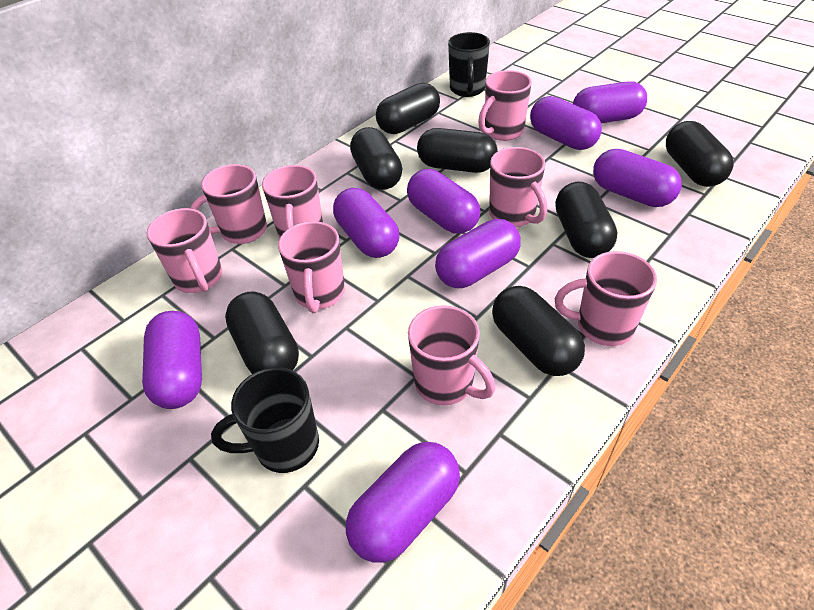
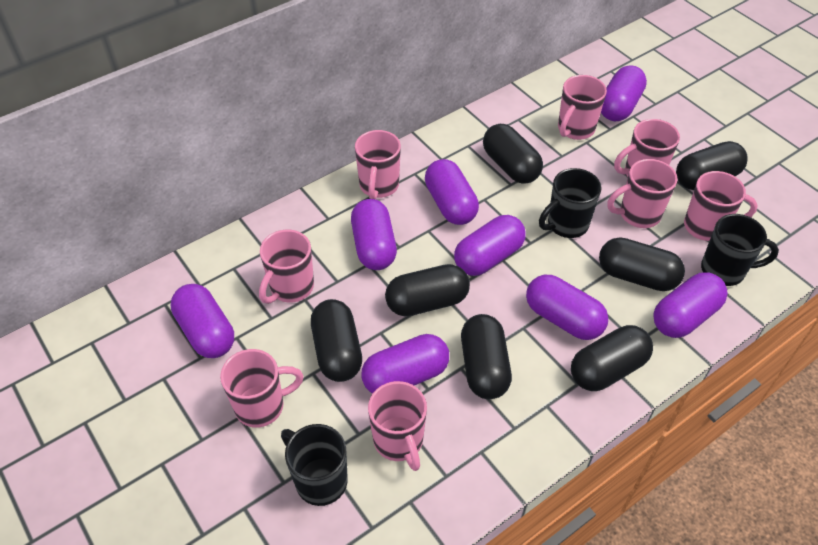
black mug: [211,367,319,473] [448,32,490,97] = 2 -> [281,424,348,506] [539,168,602,238] [701,214,779,286] = 3

